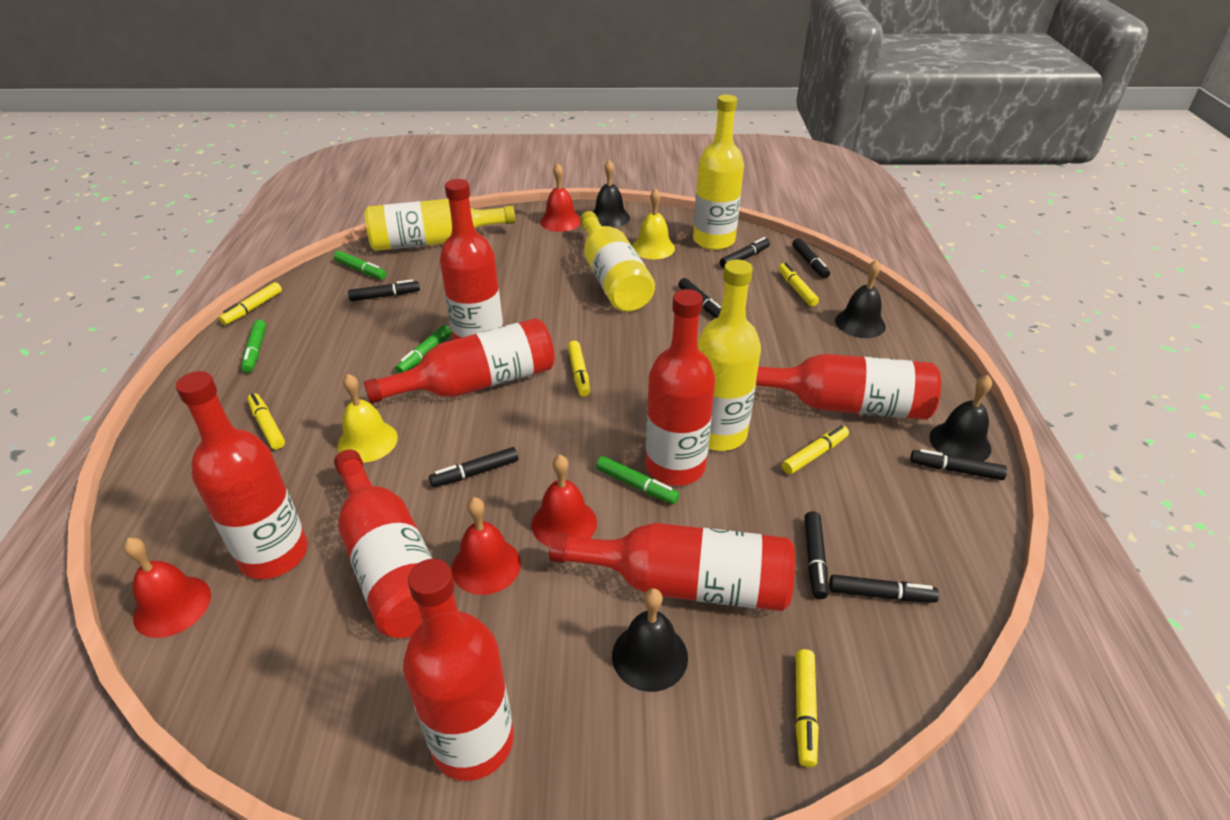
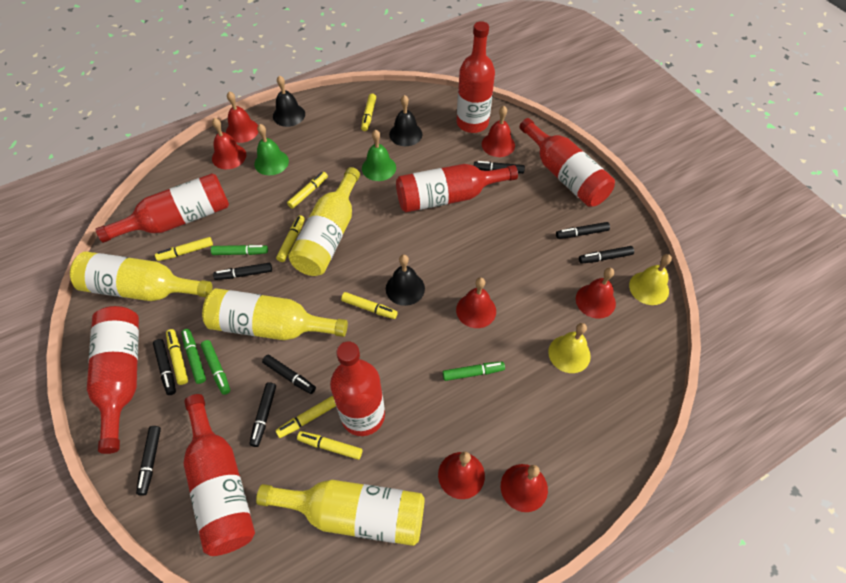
black bell: [593,160,630,228] [612,588,688,692] [835,259,886,338] [929,375,992,461] = 4 -> [273,75,305,127] [386,255,425,306] [389,95,422,146] = 3
green bell: none = 0 -> [254,124,289,175] [362,130,396,181] = 2
red bell: [123,538,211,638] [452,497,521,595] [532,455,597,547] [540,163,581,232] = 4 -> [212,118,246,169] [226,91,259,143] [438,452,485,499] [456,277,496,328] [482,106,515,157] [501,464,548,512] [576,268,616,318] = 7
red bottle: [176,371,308,579] [334,449,433,638] [364,318,555,403] [403,559,514,781] [440,179,503,340] [549,523,795,611] [645,289,715,486] [756,354,941,420] = 8 -> [87,306,139,454] [95,173,229,243] [184,394,255,556] [330,341,385,436] [396,164,518,212] [457,21,495,133] [520,118,615,207] = 7
yellow marker: [219,282,282,325] [247,393,285,449] [568,341,590,397] [778,263,819,307] [782,425,849,474] [796,649,819,767] = 6 -> [155,237,213,261] [166,329,188,385] [275,396,336,438] [276,215,305,262] [287,172,328,209] [297,431,362,460] [341,292,398,319] [361,94,376,131] = 8

